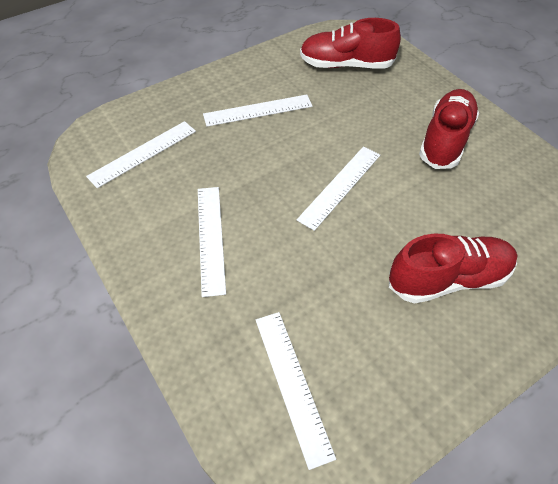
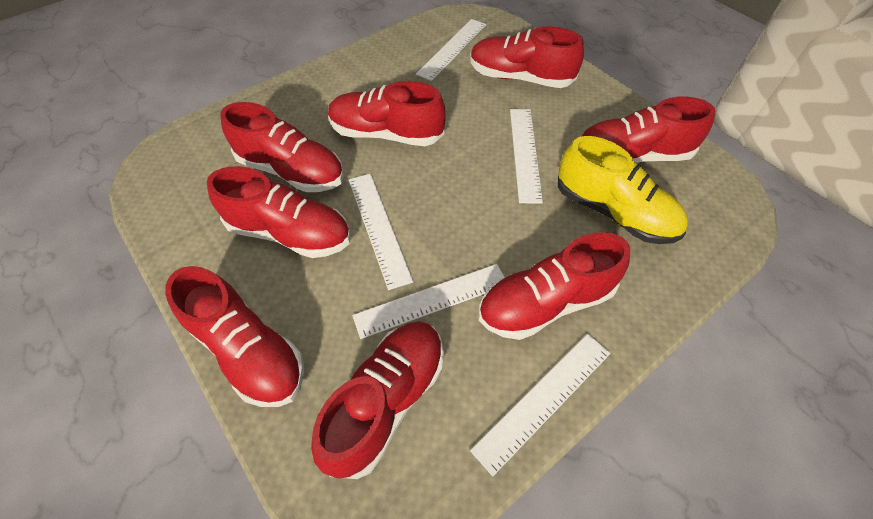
red shoe: [300,18,401,69] [389,234,518,303] [419,89,479,169] = 3 -> [165,266,304,407] [207,166,351,258] [221,102,344,192] [311,321,444,479] [328,81,446,146] [470,26,584,88] [479,232,630,340] [580,97,716,163] = 8
yellow shoe: none = 0 -> [558,136,688,244] = 1

